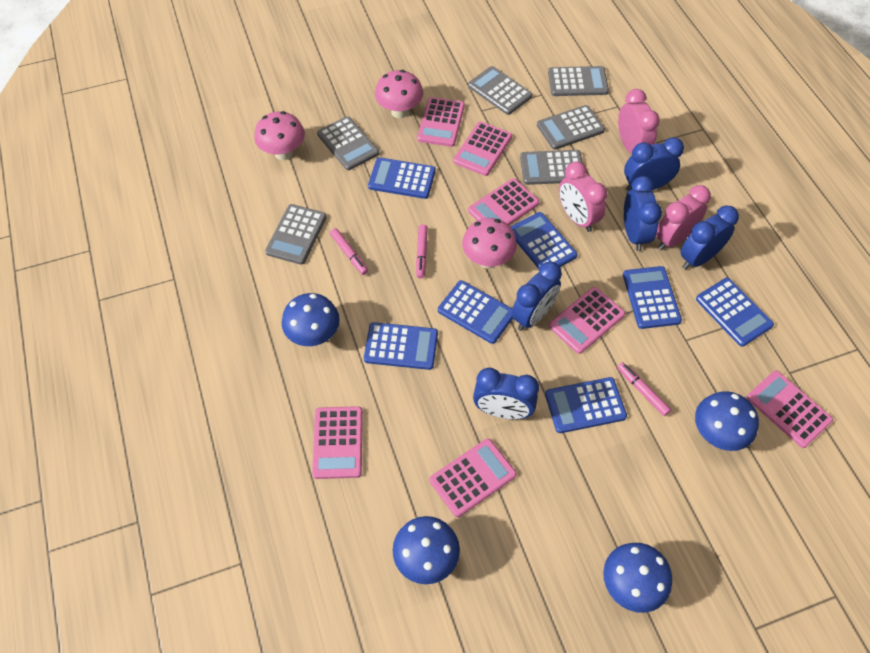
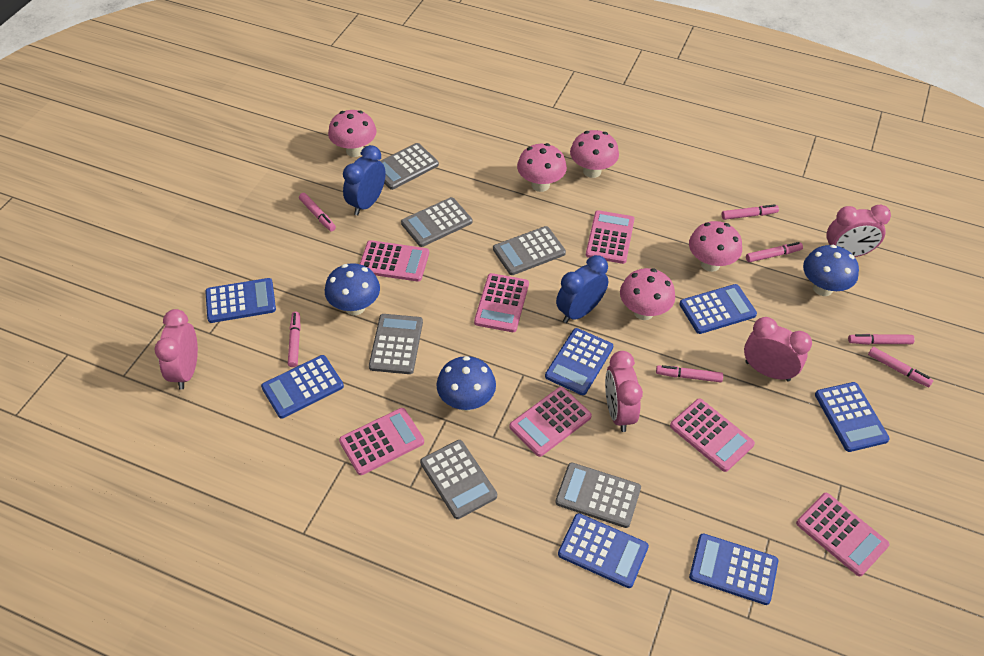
blue clock: [473,368,539,419] [511,262,562,331] [624,137,684,191] [624,176,662,251] [680,205,739,269] = 5 -> [343,145,386,215] [556,255,608,323] = 2
blue mushroom: [282,293,340,346] [393,516,460,584] [603,543,672,613] [695,391,759,451] = 4 -> [325,263,380,315] [437,356,496,411] [803,245,859,296] = 3
pink clock: [559,161,607,232] [618,89,660,154] [656,185,711,250] = 3 -> [154,309,198,390] [605,351,643,432] [744,317,812,381] [826,205,891,257] = 4
pink marker: [330,228,368,275] [416,224,428,278] [617,362,671,416] = 3 -> [288,312,301,367] [299,193,336,231] [656,365,723,382] [722,204,779,220] [746,242,803,262] [848,334,915,345] [868,347,933,387] = 7
pink mushroom: [254,111,305,160] [375,70,423,118] [462,218,517,268] = 3 -> [328,110,377,157] [517,143,567,192] [570,130,619,178] [620,268,675,320] [689,221,742,272] = 5

